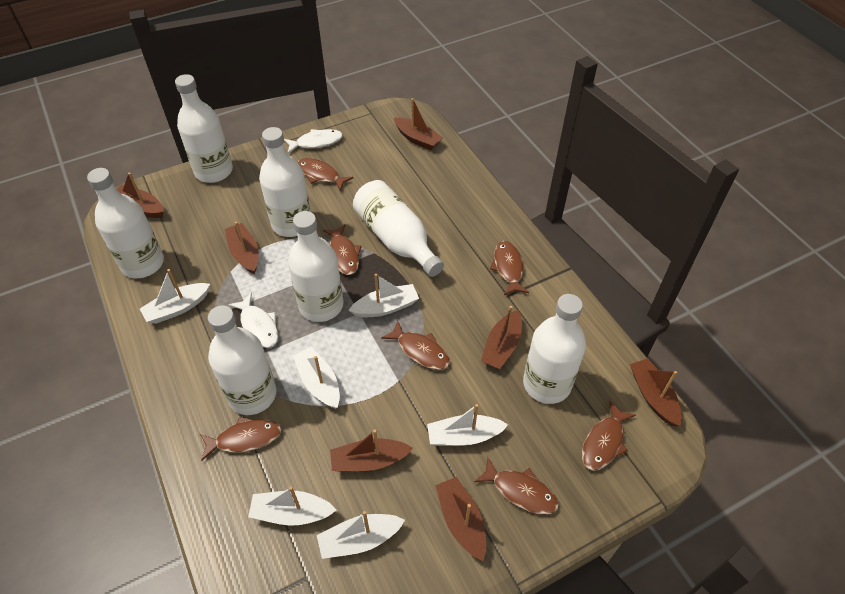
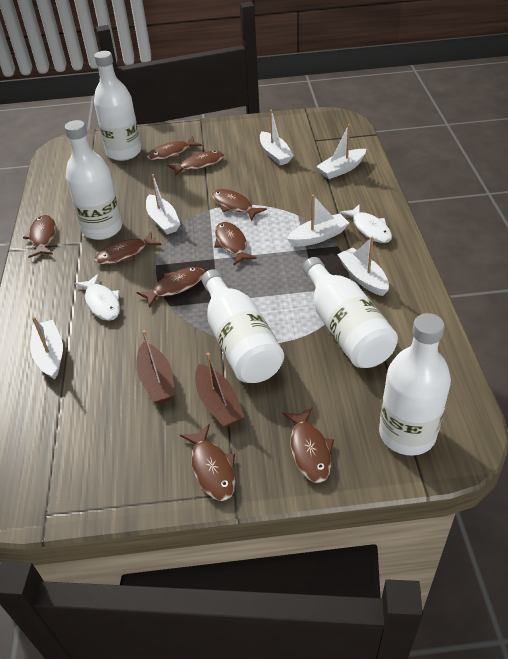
brown boat: [117,172,164,218] [225,222,259,274] [330,429,413,472] [394,98,443,150] [435,477,486,561] [481,306,522,369] [630,358,682,426] = 7 -> [136,330,176,404] [195,353,244,428] = 2
brown fish: [200,417,282,461] [298,158,353,191] [323,224,362,275] [381,321,450,370] [474,457,559,515] [490,241,529,295] [582,401,636,471] = 7 -> [23,215,56,258] [94,232,161,265] [136,267,205,308] [147,136,202,160] [167,151,225,176] [180,424,235,501] [211,189,267,221] [214,222,257,266] [282,407,334,483] = 9
white bottle: [87,168,164,278] [175,74,233,183] [208,306,276,415] [259,127,311,237] [288,211,344,322] [353,180,444,277] [523,294,586,404] = 7 -> [65,120,122,240] [94,51,141,161] [201,269,284,383] [303,257,398,368] [379,313,451,456] = 5

